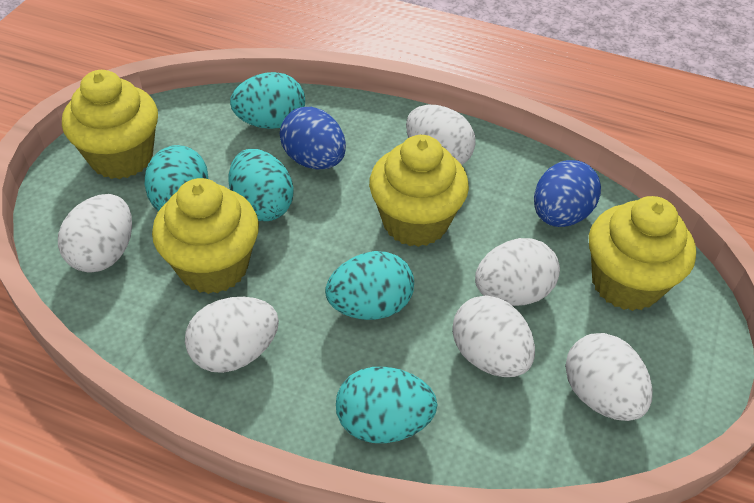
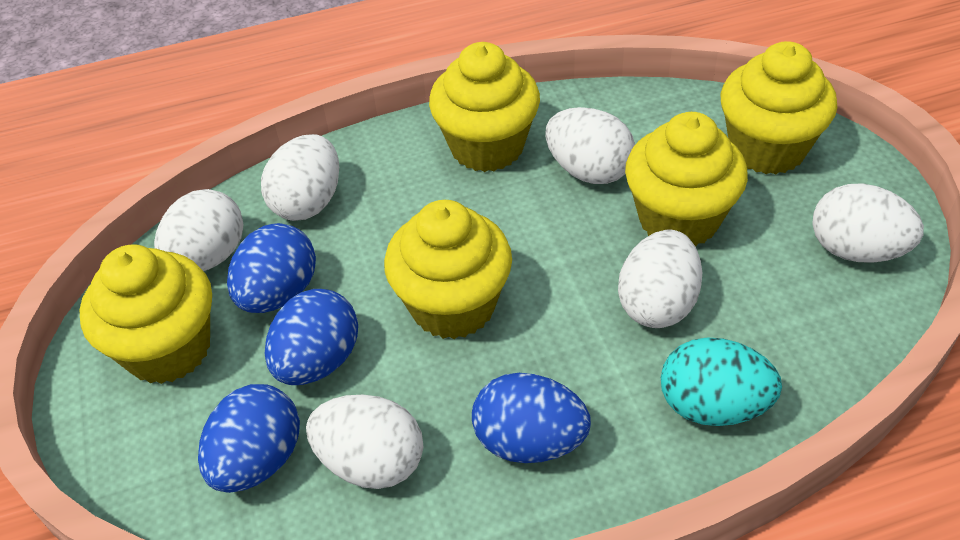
blue egg: [280,107,346,170] [534,160,601,227] = 2 -> [198,384,300,493] [227,223,316,313] [265,289,358,385] [472,373,591,463] = 4
turquoise egg: [145,145,208,211] [229,149,294,221] [230,72,305,129] [325,251,414,320] [336,367,438,443] = 5 -> [661,337,782,426] = 1
yellow cupcake: [62,70,158,179] [152,178,259,294] [369,135,469,247] [589,196,696,311] = 4 -> [79,244,212,384] [384,200,512,339] [429,42,540,172] [625,112,748,247] [721,41,837,174] = 5

